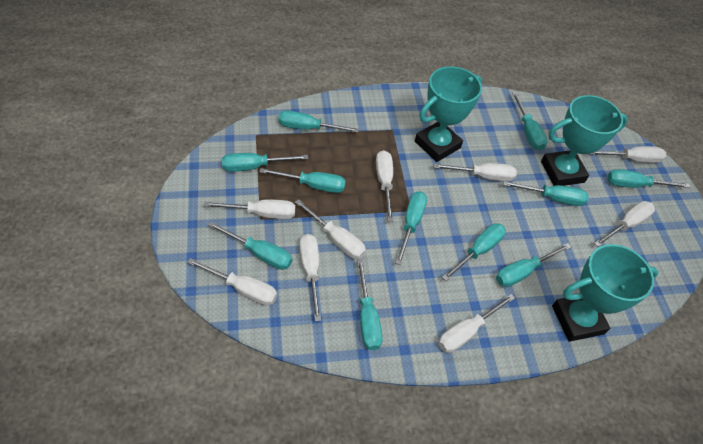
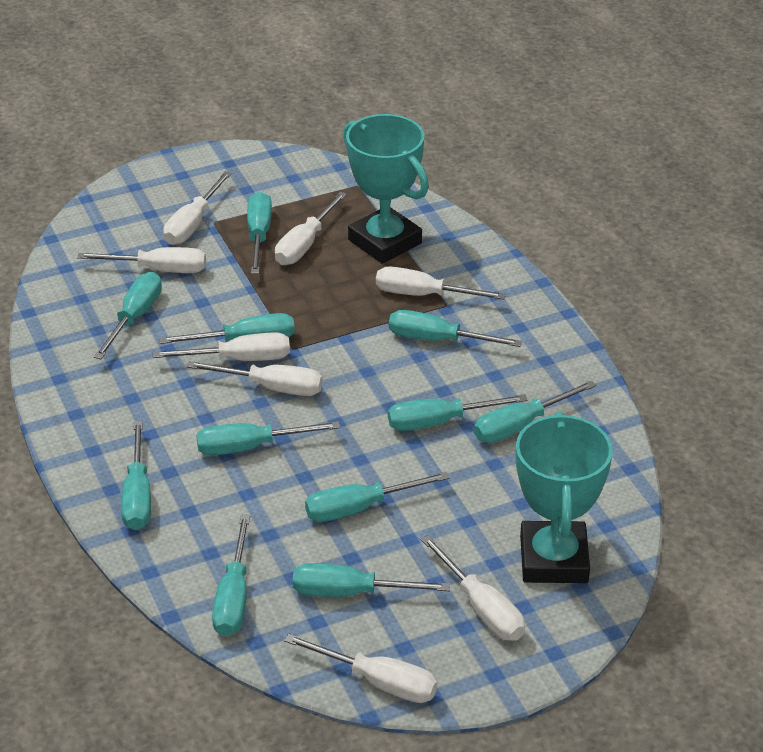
turquoise trophy: [415,66,482,162] [541,95,628,186] [552,244,658,342] = 3 -> [343,114,429,264] [516,412,613,583] = 2
white screwdriver: [187,258,277,306] [204,199,295,219] [295,199,366,259] [300,234,321,322] [376,150,393,222] [433,163,517,182] [438,294,515,353] [589,146,666,163] [594,201,655,247] = 9 -> [77,247,206,273] [153,332,290,361] [163,171,232,245] [186,361,323,396] [275,192,347,265] [284,634,438,703] [376,267,506,300] [421,535,525,641] = 8

